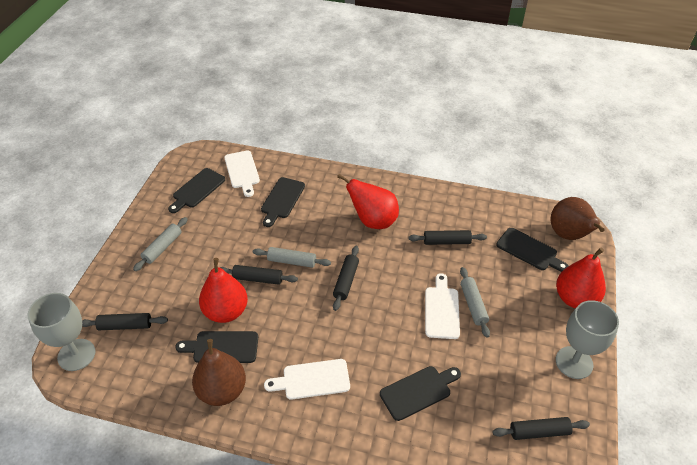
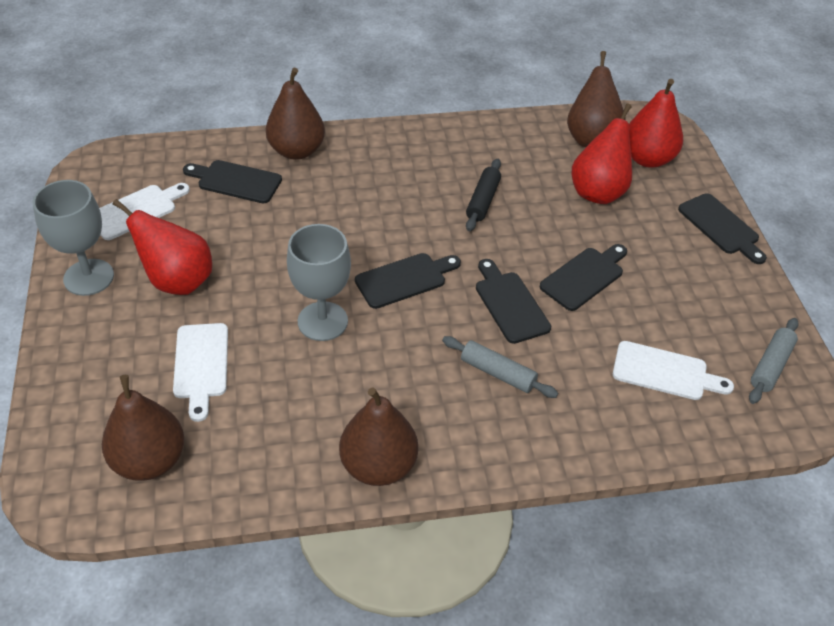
black rolling pin: [82,313,168,330] [220,265,298,285] [333,246,359,311] [408,230,487,245] [492,417,590,440] = 5 -> [466,159,501,231] = 1
brown pear: [192,339,246,406] [551,197,605,240] = 2 -> [102,375,185,481] [266,68,325,160] [339,388,418,486] [567,51,626,147] = 4
grey rolling pin: [133,217,188,271] [253,247,331,268] [460,267,490,338] = 3 -> [442,336,558,398] [749,318,799,404] = 2

